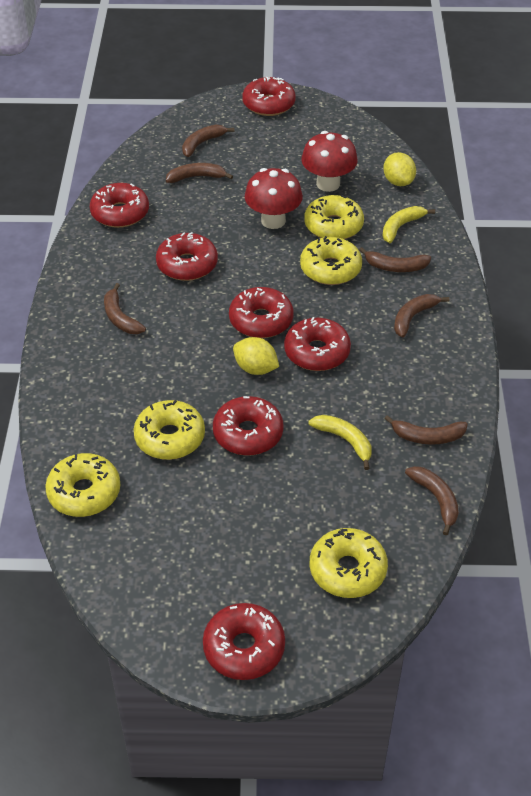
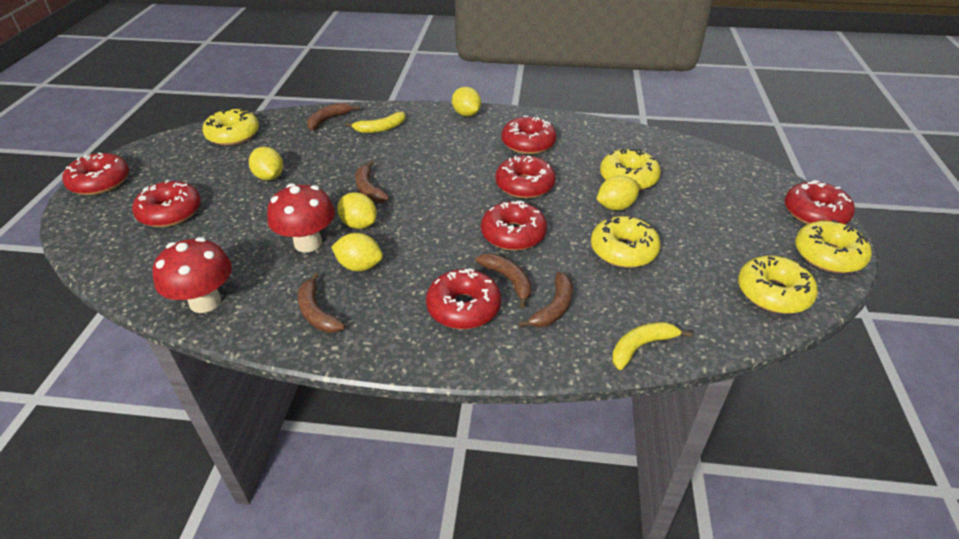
brown banana: [104,283,146,334] [166,163,233,183] [182,124,234,157] [359,247,431,272] [384,415,468,445] [394,294,449,338] [405,466,459,536] = 7 -> [298,273,345,333] [307,102,360,130] [355,161,389,202] [475,253,532,308] [518,272,573,327] = 5
yellow lemon: [233,337,279,375] [383,152,416,186] = 2 -> [249,147,283,181] [331,233,383,271] [337,192,377,229] [452,87,481,116] [596,175,639,210] = 5

